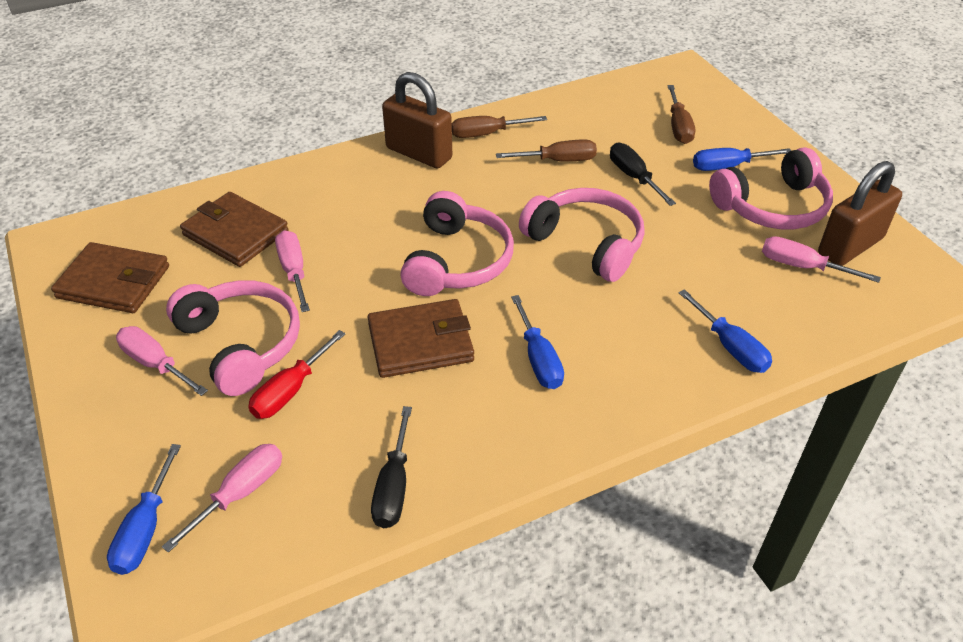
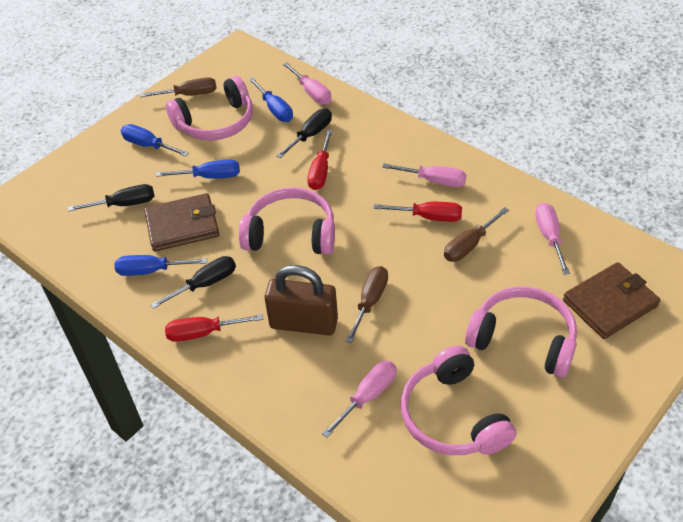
black screwdriver: [371,406,412,528] [610,143,676,206] = 2 -> [68,184,154,211] [150,256,236,309] [277,109,332,158] = 3
brown padlock: [382,72,452,168] [818,161,902,266] = 2 -> [264,265,338,335] = 1
brown wallet: [51,242,169,313] [180,192,289,267] [368,299,474,378] = 3 -> [144,193,219,252] [563,262,660,339] = 2
red screwdriver: [248,330,346,419] = 1 -> [165,314,263,342] [307,130,332,190] [374,202,462,222] = 3

